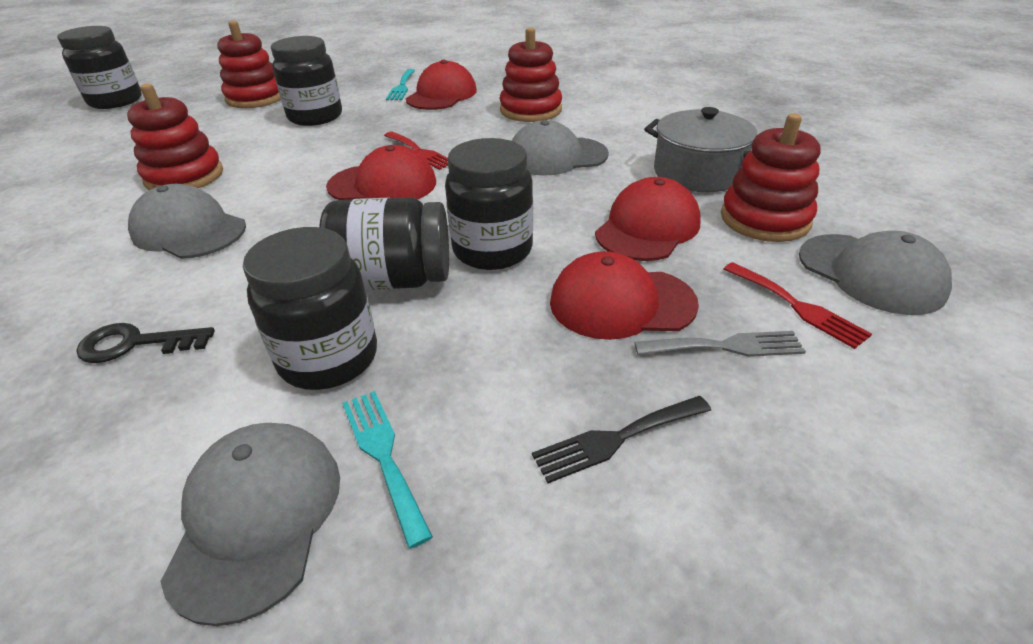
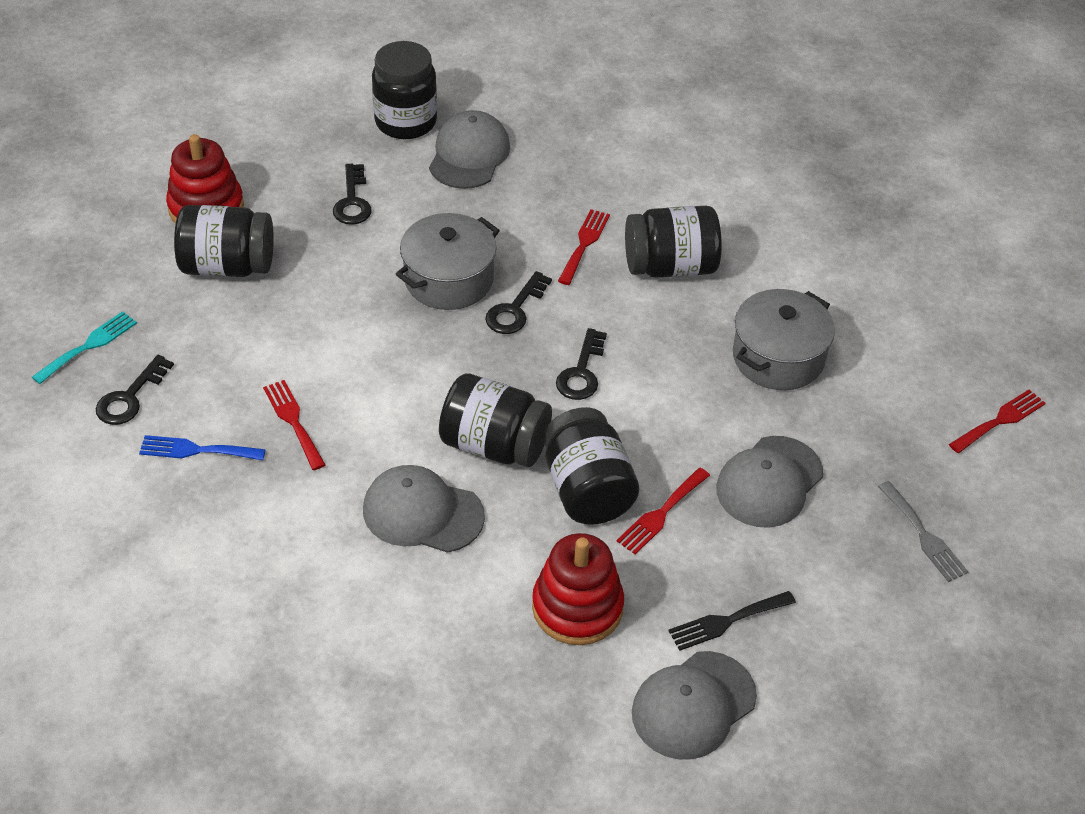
black key: [77,323,215,363] = 1 -> [96,355,174,425] [333,164,372,225] [485,271,552,334] [556,328,607,400] = 4
blue fork: none = 0 -> [139,435,266,461] = 1
grey pot: [644,107,757,192] = 1 -> [396,213,500,310] [733,289,835,390] = 2
red cap: [326,145,436,200] [406,60,477,110] [550,251,699,340] [595,177,701,261] = 4 -> none = 0
red fork: [384,132,448,170] [724,262,872,349] = 2 -> [263,380,326,470] [558,209,610,285] [617,468,710,554] [949,390,1046,453] = 4
red stacking toy: [127,84,223,190] [217,20,281,108] [499,28,562,122] [721,113,821,242] = 4 -> [166,134,244,224] [532,533,624,645] = 2
turquoise fork: [342,391,433,548] [386,69,415,100] = 2 -> [32,311,137,384] = 1

